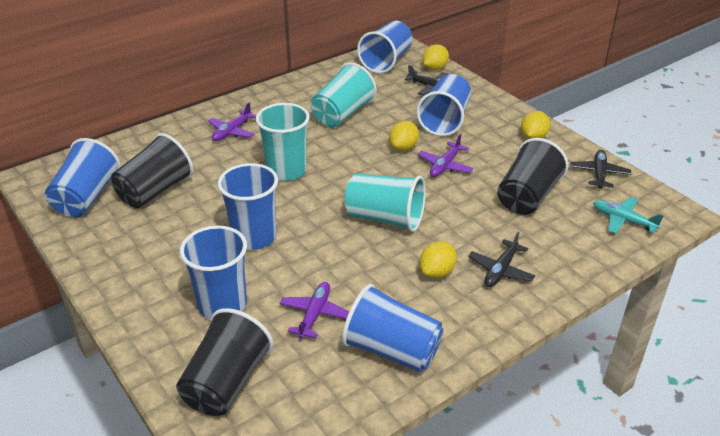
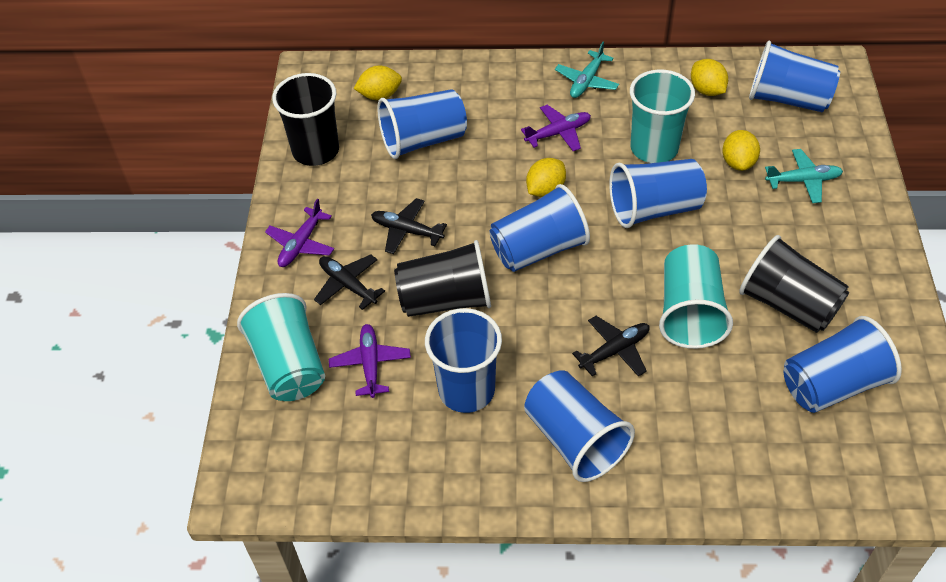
blue cup: [45,138,121,217] [180,225,247,320] [218,163,278,250] [342,284,443,372] [357,21,413,73] [416,74,471,136] = 6 -> [377,89,467,159] [425,308,502,413] [490,184,590,272] [524,370,635,482] [609,159,707,228] [749,41,840,112] [784,316,902,413] = 7
turquoise plane: [593,197,664,234] = 1 -> [555,42,619,98] [765,149,843,203] = 2

